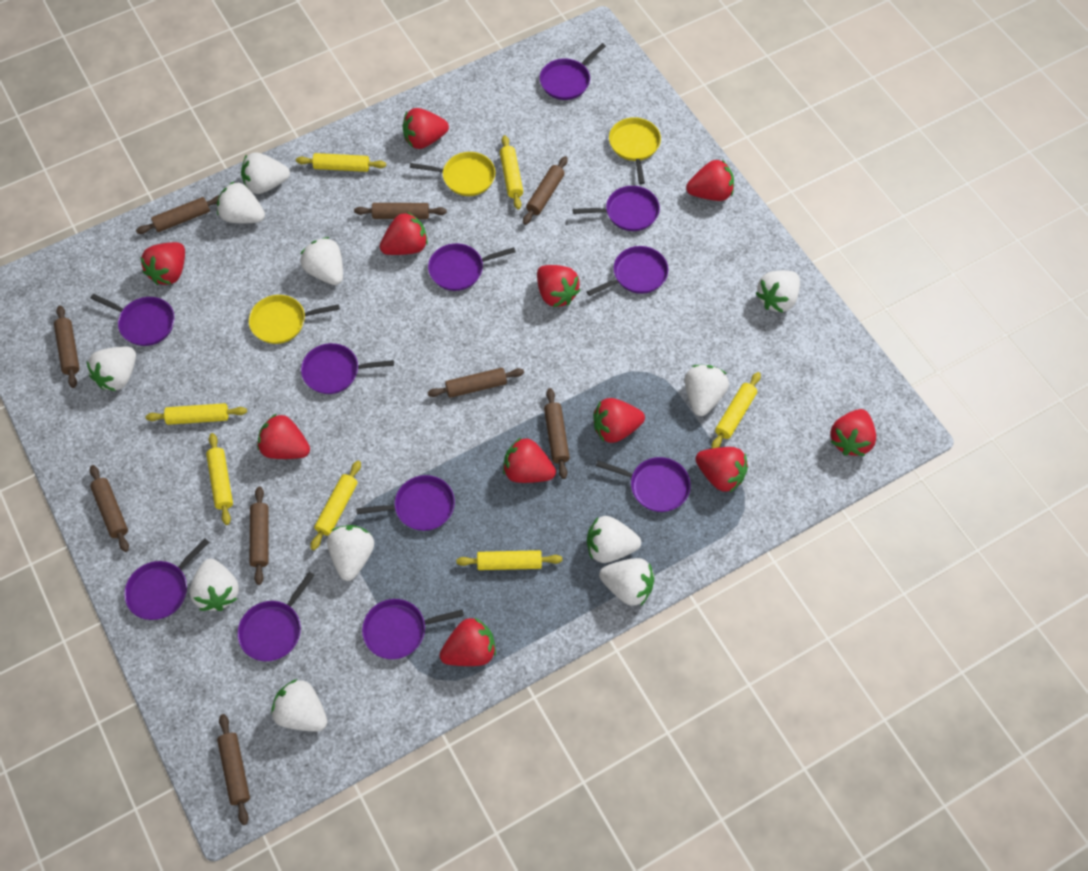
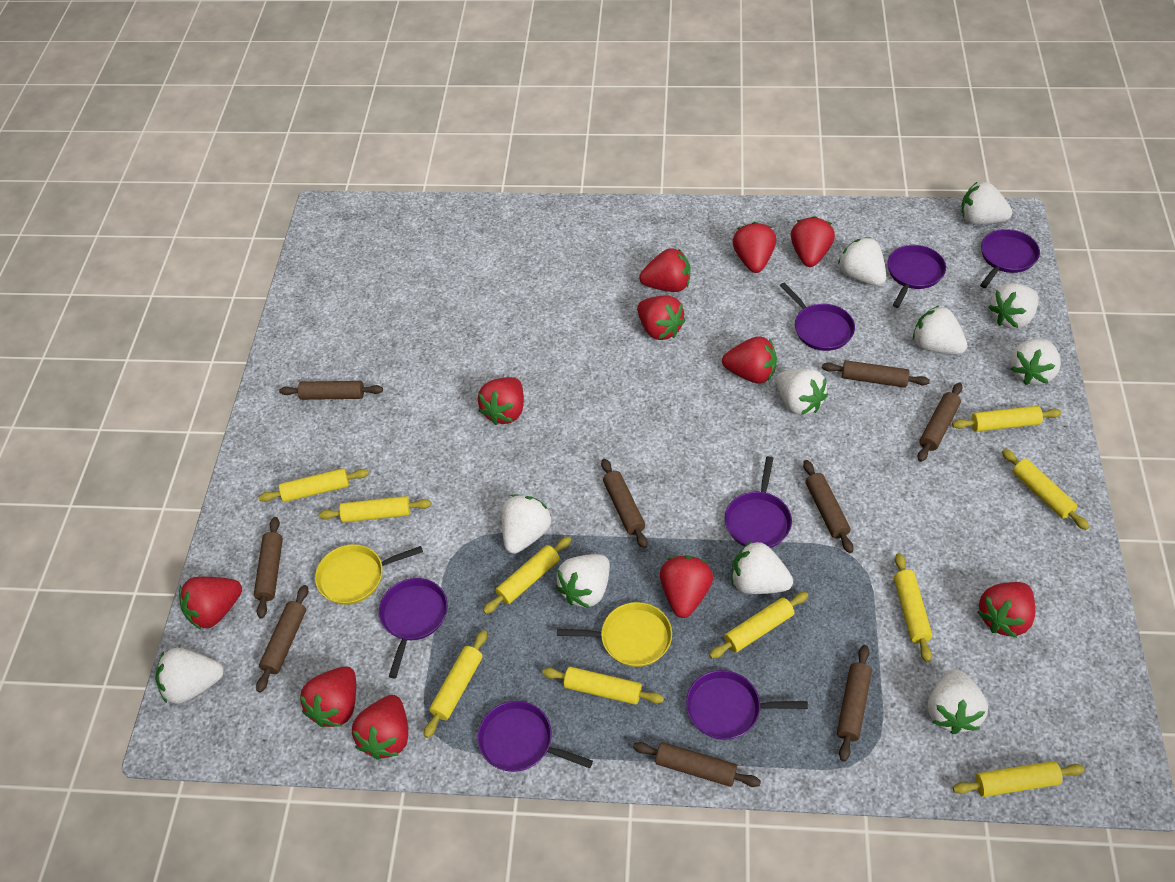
purple pan: [90,294,174,346] [124,538,209,620] [237,572,314,661] [301,343,394,394] [356,475,455,531] [362,599,464,659] [428,243,516,291] [540,43,606,100] [573,186,660,231] [587,246,668,296] [596,457,691,512] = 11 -> [379,578,448,678] [477,701,593,772] [686,670,808,740] [725,456,792,548] [780,283,855,351] [887,245,946,308] [980,229,1040,288] = 7
yellow pan: [249,295,340,344] [410,152,495,196] [609,118,661,184] = 3 -> [315,544,423,605] [557,602,672,667] = 2
yellow rolling pin: [146,403,247,425] [206,433,233,525] [296,153,386,172] [311,461,361,550] [456,550,562,570] [500,135,523,210] [711,372,761,449] = 7 -> [259,468,369,502] [319,496,431,523] [424,630,487,738] [483,536,571,614] [542,667,664,705] [709,592,808,659] [894,553,932,662] [952,406,1062,432] [952,761,1085,797] [1002,449,1089,530] = 10

